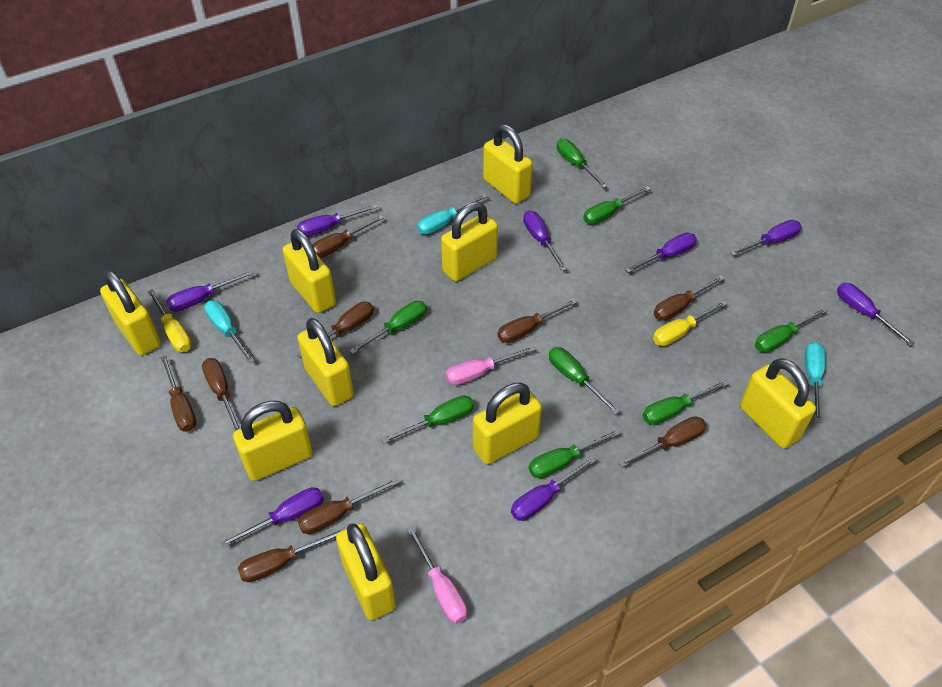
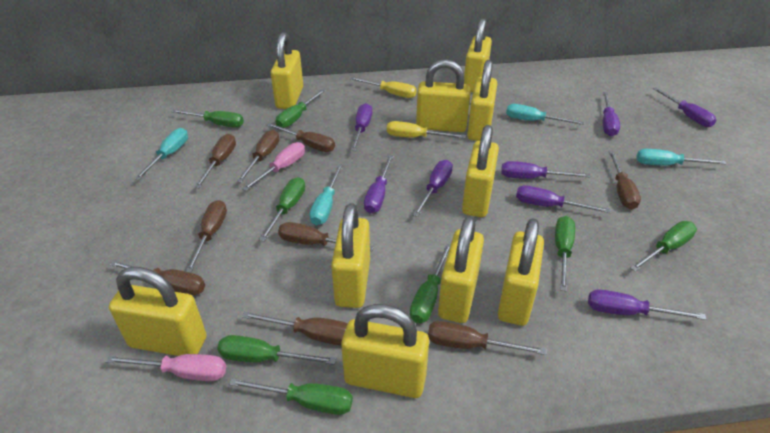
turquoise screwdriver: [204,300,255,364] [417,194,488,235] [805,342,825,423] = 3 -> [134,128,188,180] [310,164,343,225] [506,104,584,125] [637,149,726,166] = 4
yellow padlock: [100,270,161,355] [233,401,313,481] [283,229,336,313] [297,318,354,406] [336,523,396,620] [441,202,498,282] [473,383,542,465] [483,124,533,204] [740,358,816,449] = 9 -> [109,267,206,356] [271,32,303,109] [331,203,370,308] [341,304,429,398] [416,59,471,132] [438,216,484,323] [462,125,499,217] [464,18,492,92] [467,60,497,141] [498,218,544,326] = 10

